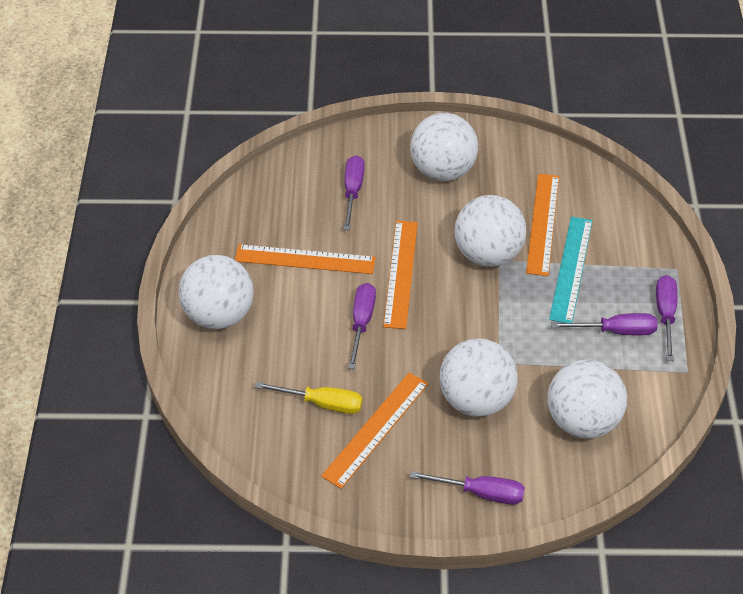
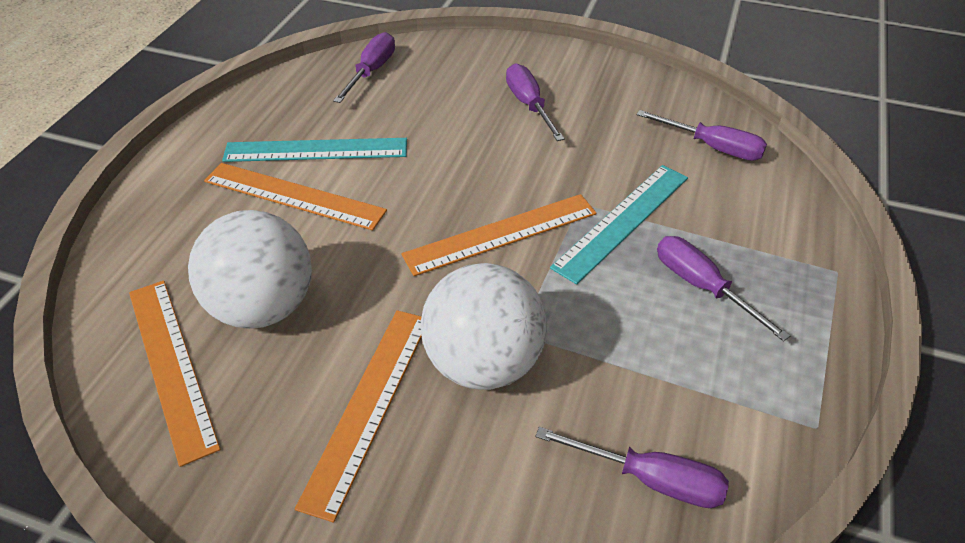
turquoise ruler: [549,216,592,323] = 1 -> [222,138,407,162] [550,165,688,285] = 2
white ball: [179,255,254,329] [410,113,478,181] [439,338,518,417] [454,195,527,267] [547,359,627,439] = 5 -> [188,210,312,329] [421,263,547,390] = 2
yellow screwdriver: [255,382,363,414] = 1 -> none = 0

